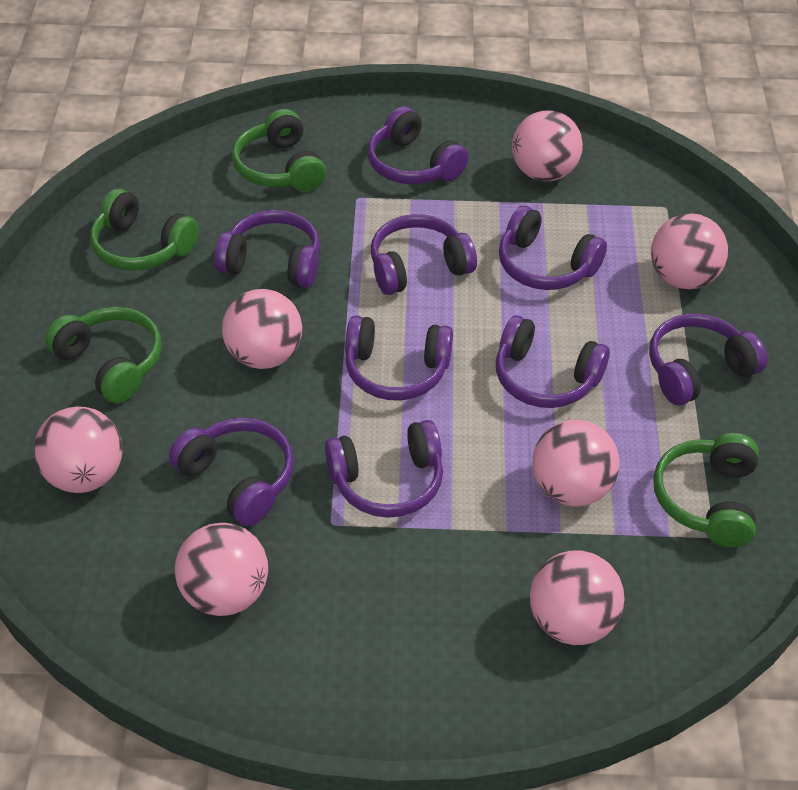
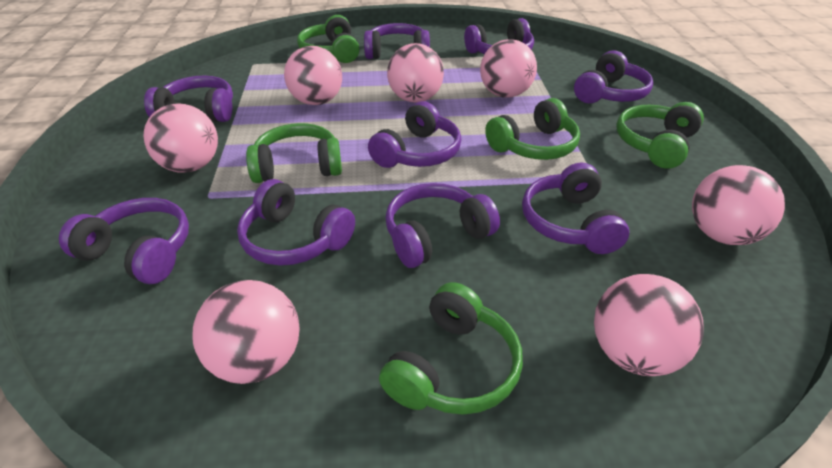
green headphones: [45,307,162,404] [90,189,199,271] [232,109,326,192] [653,433,759,547] = 4 -> [246,123,342,183] [297,15,360,63] [379,282,523,415] [485,98,580,160] [616,102,704,169] = 5

